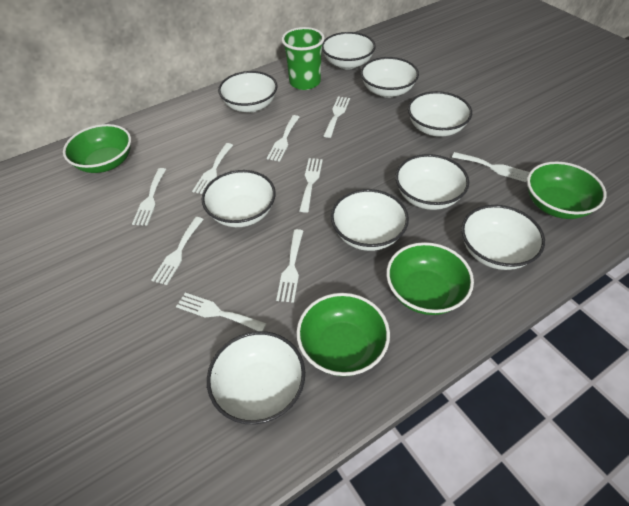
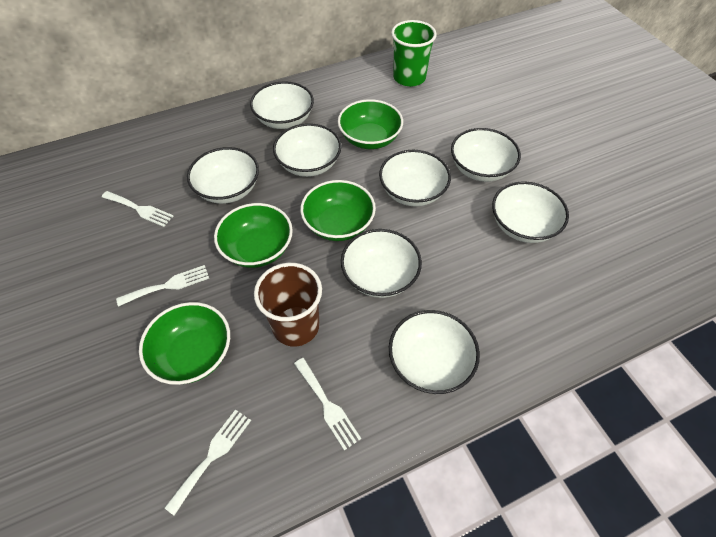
brown cup: none = 0 -> [254,263,322,347] = 1
white bowl: [202,170,276,227] [207,331,305,424] [218,71,278,113] [322,32,376,70] [331,189,409,251] [360,57,419,98] [395,154,469,210] [408,91,472,137] [461,205,545,270] = 9 -> [187,147,259,204] [250,81,314,129] [273,123,342,177] [341,229,422,298] [379,150,451,207] [389,310,480,394] [451,128,521,182] [492,181,569,243] = 8
white fork: [132,168,166,226] [151,217,204,285] [176,293,267,331] [192,143,233,194] [267,115,299,162] [276,229,303,303] [299,158,323,213] [324,96,350,138] [452,152,529,182] = 9 -> [102,191,173,227] [116,265,209,307] [164,409,251,516] [294,358,361,451] = 4

